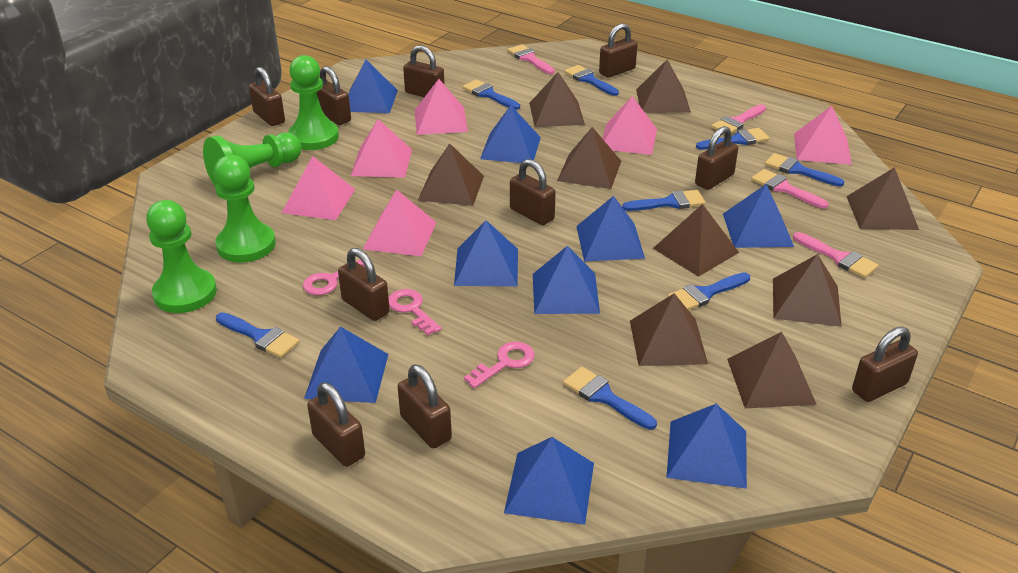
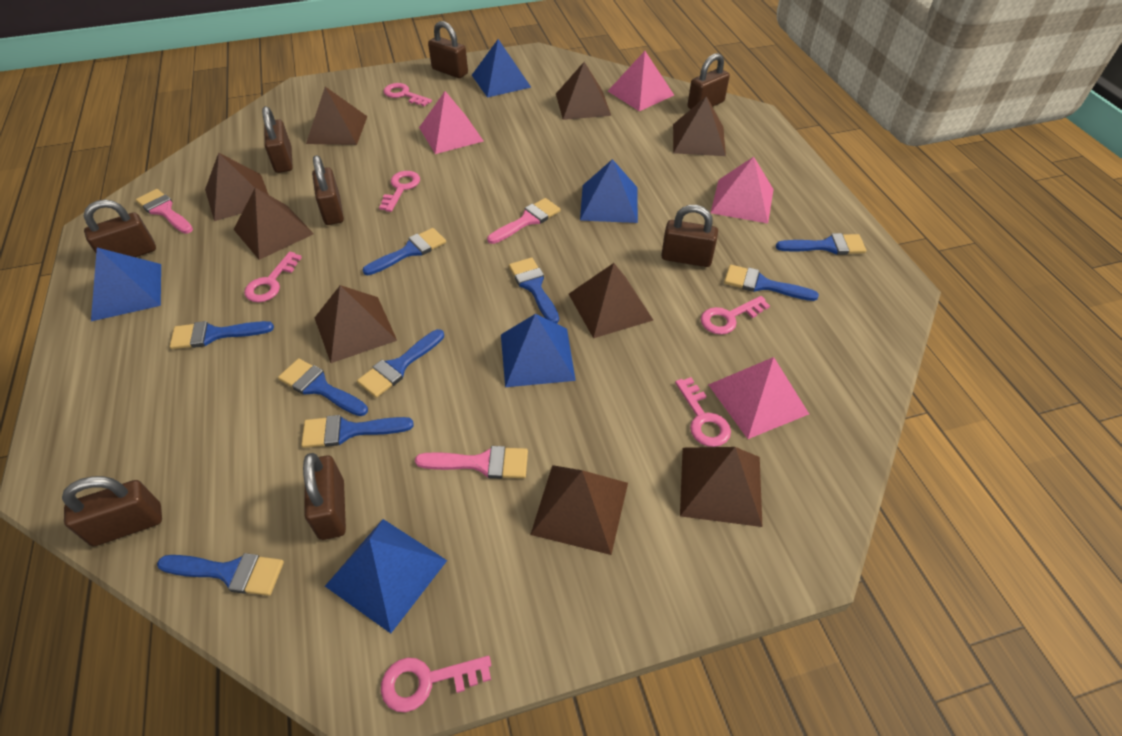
blue brush: [216,312,300,358] [463,80,520,110] [563,367,657,430] [564,65,619,96] [622,190,706,211] [668,272,750,310] [696,128,769,150] [765,153,844,187] = 8 -> [157,553,284,596] [170,321,274,349] [278,358,368,416] [301,415,414,448] [357,329,444,398] [362,228,446,275] [509,258,559,324] [724,265,819,301] [776,233,866,255] = 9
blue pyramid: [304,327,389,403] [348,60,398,113] [454,220,518,287] [480,105,541,163] [504,437,594,525] [533,246,600,314] [576,196,645,261] [666,404,747,489] [723,184,794,248] = 9 -> [91,248,161,321] [325,519,447,633] [472,39,531,98] [501,314,576,387] [580,159,638,223] = 5
brown padlock: [249,67,285,126] [307,382,365,467] [317,66,351,125] [338,248,390,321] [398,364,452,448] [403,45,445,97] [510,159,556,225] [599,23,638,77] [695,126,738,190] [852,327,918,402] = 10 -> [62,476,162,546] [84,200,156,257] [262,106,293,173] [303,453,346,540] [312,155,344,225] [428,21,468,78] [661,205,718,267] [687,53,730,109] = 8
green pawn: [146,200,217,313] [203,132,301,186] [213,155,276,262] [288,55,339,150] = 4 -> none = 0
pink brush: [507,44,555,74] [711,104,766,133] [751,169,828,209] [793,232,878,278] = 4 -> [136,189,193,234] [415,446,528,479] [487,198,561,244] = 3
pink key: [303,260,366,295] [389,289,442,336] [464,342,535,388] = 3 -> [244,252,302,302] [379,171,420,212] [381,656,491,712] [383,83,432,106] [675,377,731,447] [701,296,770,335] = 6
pink pyramid: [282,156,355,220] [351,119,412,178] [363,189,437,256] [415,79,468,135] [602,96,657,155] [794,106,852,165] = 6 -> [419,91,483,154] [608,51,674,111] [708,357,809,439] [711,157,774,224] = 4

